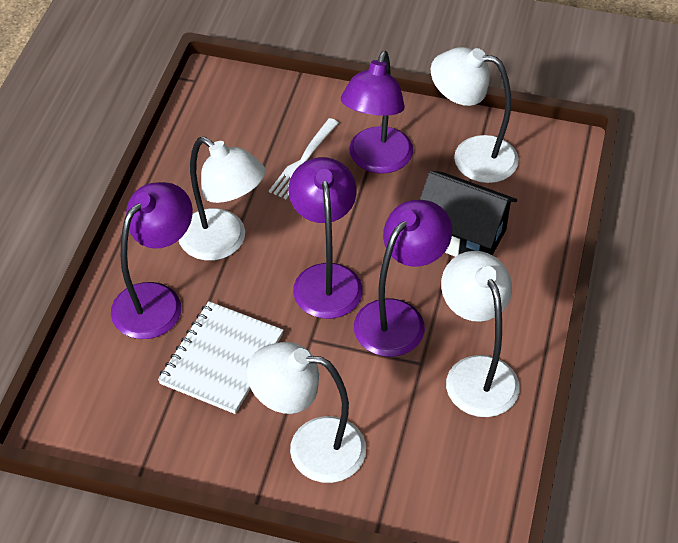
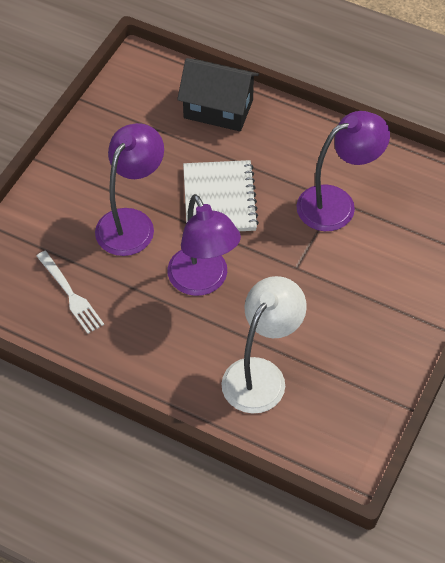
purple lamp: [111,182,193,339] [289,157,363,319] [341,51,413,174] [354,200,452,357] = 4 -> [95,123,164,256] [167,194,241,296] [296,111,390,231] = 3
white lamp: [179,137,265,261] [247,342,366,483] [431,47,519,183] [441,251,520,417] = 4 -> [221,276,307,414] = 1

